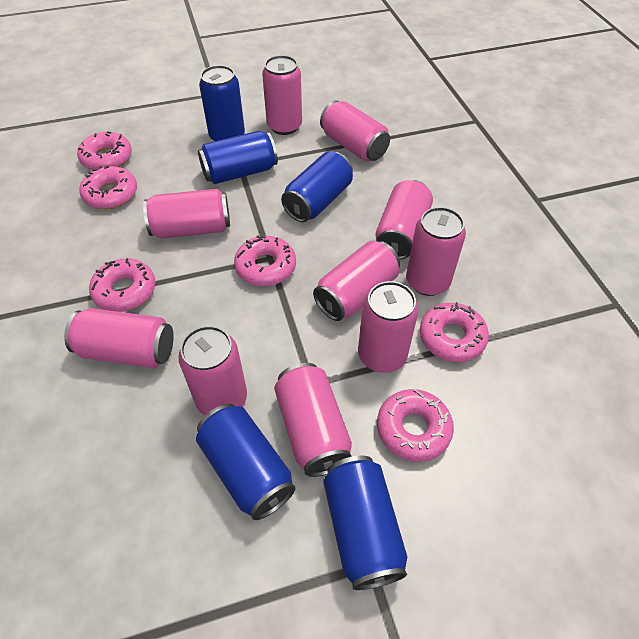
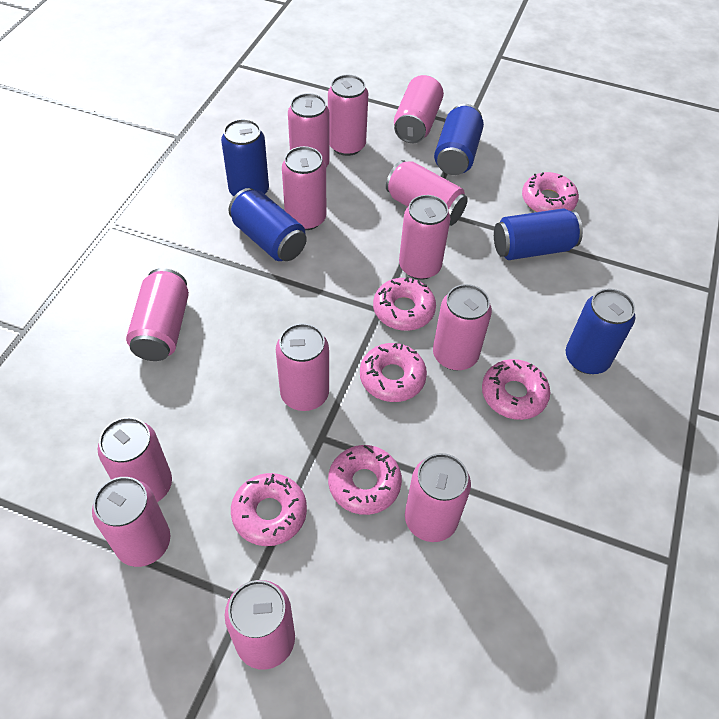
pink can: [64,308,174,368] [143,189,230,239] [178,326,247,415] [262,55,302,135] [274,363,352,477] [313,241,400,321] [320,100,390,162] [358,281,419,373] [375,180,433,260] [406,207,466,296] = 10 -> [92,477,170,567] [98,417,172,502] [126,268,189,361] [225,580,295,670] [276,323,329,411] [282,146,326,230] [288,93,330,167] [328,75,368,156] [386,160,468,226] [394,75,444,143] [399,195,451,280] [405,453,471,542] [433,284,492,370] = 13

